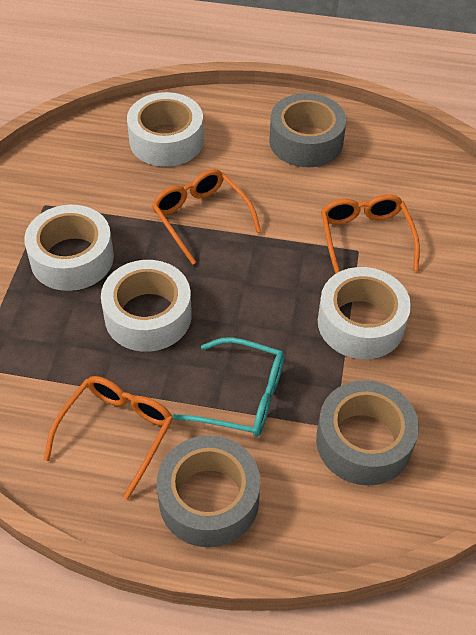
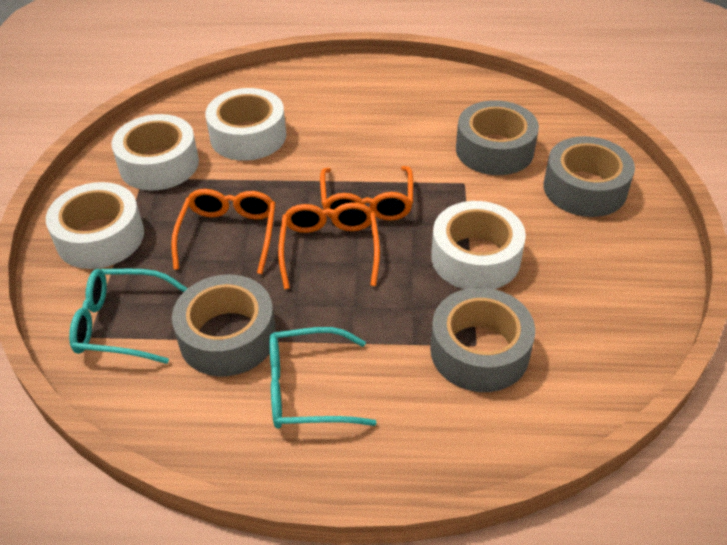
grey tape: [157,435,260,548] [269,93,346,167] [316,380,419,486] = 3 -> [172,274,276,377] [430,288,535,392] [456,100,539,175] [544,136,635,217] = 4
turquoise glasses: [173,337,284,437] = 1 -> [69,269,188,364] [269,327,377,429] = 2

